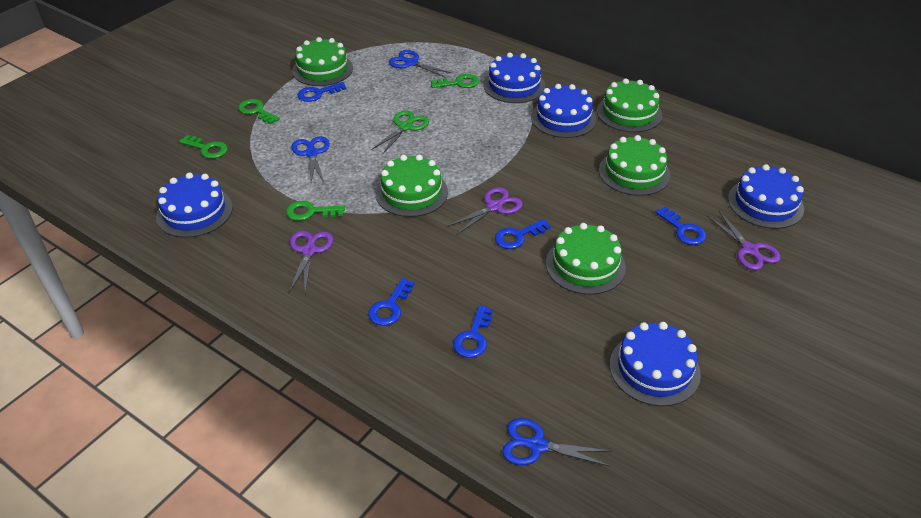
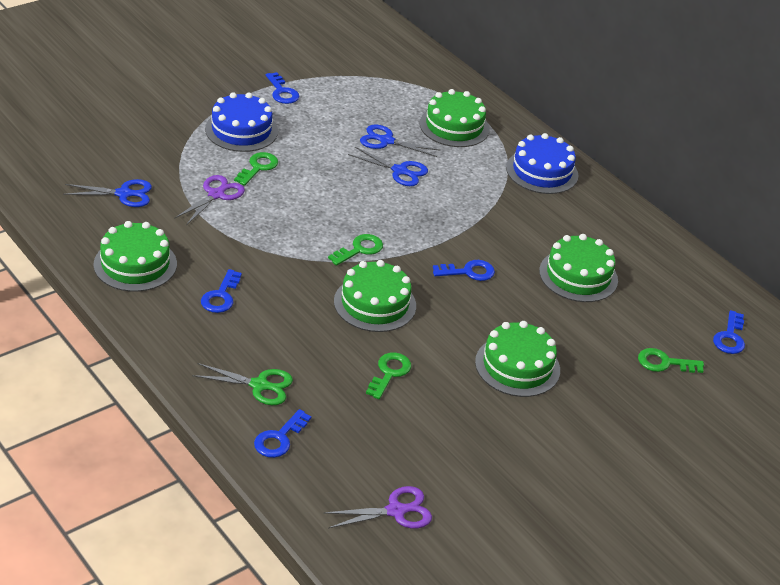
blue cake: [156,173,233,238] [483,53,545,103] [531,84,597,138] [610,322,701,406] [728,164,804,229] = 5 -> [205,92,278,152] [506,133,578,194] = 2
purple scissors: [289,231,333,293] [447,187,523,234] [707,211,781,270] = 3 -> [174,175,245,225] [324,486,432,528] = 2

